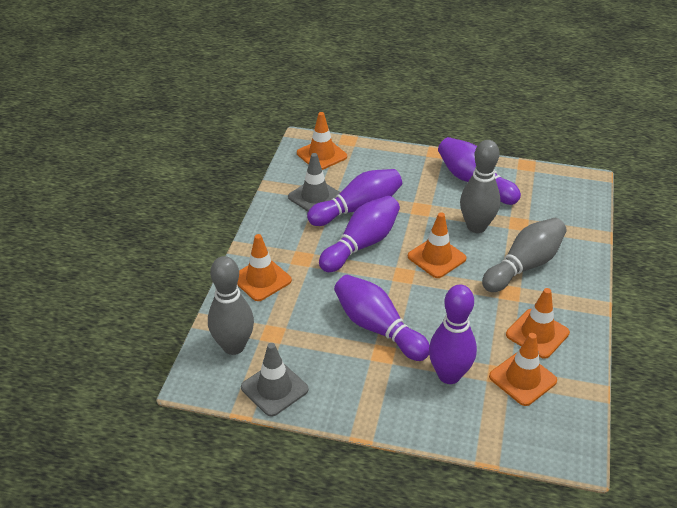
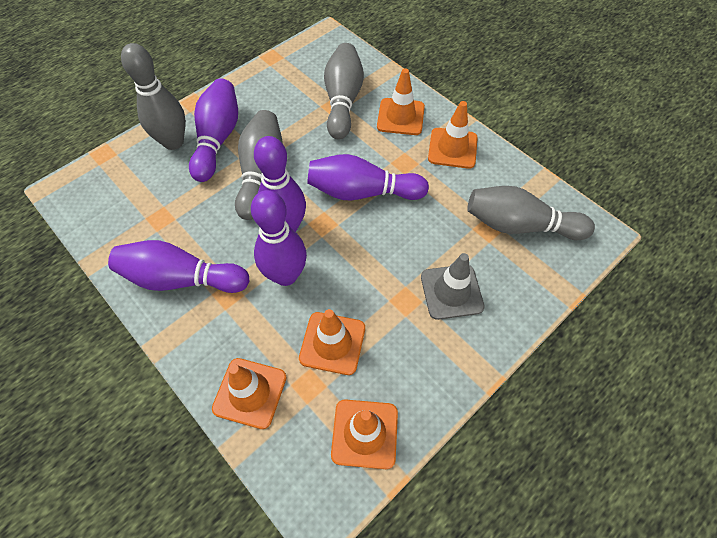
grey bowling pin: [208,256,254,355] [460,140,500,233] [482,218,567,292] = 3 -> [121,43,186,150] [235,110,283,220] [324,43,364,140] [467,186,595,240] = 4
grey traffic cone: [241,343,309,417] [288,153,341,212] = 2 -> [421,253,485,320] = 1

